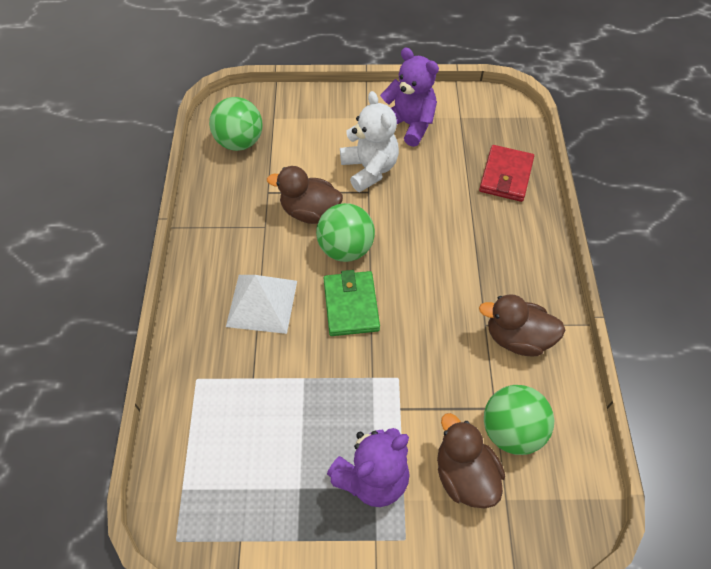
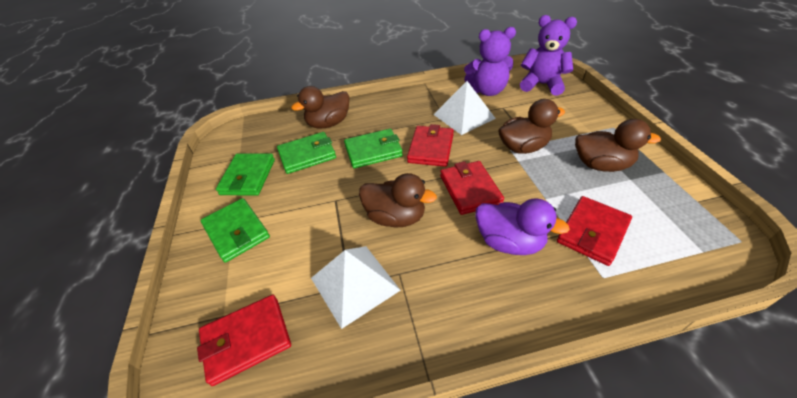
brown duck: [267,166,343,224] [437,413,505,509] [479,294,565,356] = 3 -> [291,86,350,129] [359,173,437,227] [498,99,565,154] [575,119,661,172] = 4
green ball: [209,97,263,151] [316,203,375,262] [484,385,554,455] = 3 -> none = 0
green wallet: [324,270,380,336] = 1 -> [200,198,270,263] [216,153,275,196] [277,132,336,174] [344,129,403,168] = 4
purple duck: none = 0 -> [475,199,570,255] = 1
red wallet: [479,145,534,202] = 1 -> [197,295,291,386] [407,124,454,167] [440,161,504,215] [557,196,632,266] = 4
white pyramid: [226,275,297,334] = 1 -> [311,246,401,329] [433,81,496,135] = 2
white teddy bear: [340,91,399,192] = 1 -> none = 0

